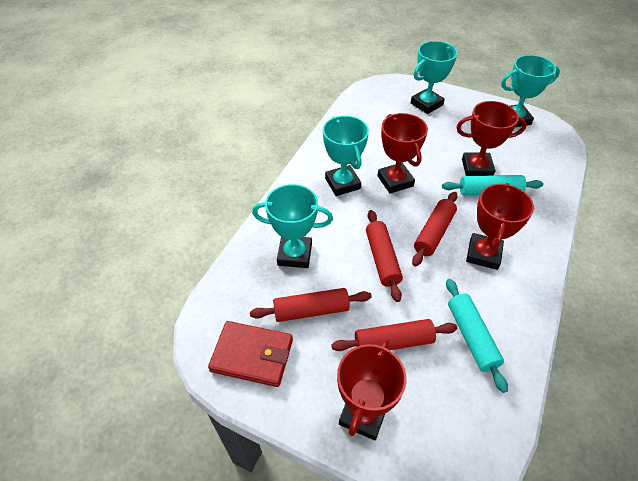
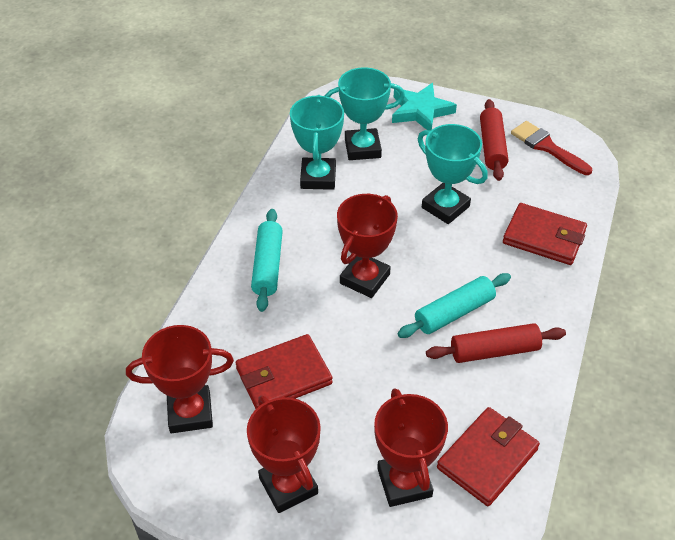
red brush: none = 0 -> [511,121,592,175] = 1
red rolling pin: [250,288,372,322] [331,319,457,351] [366,210,403,302] [412,192,457,266] = 4 -> [426,323,566,363] [480,99,508,181] = 2
red wallet: [208,321,293,387] = 1 -> [235,334,333,409] [437,407,540,506] [503,203,587,265] = 3
turquoise star: none = 0 -> [392,83,457,131] = 1
turquoise trophy: [252,184,333,268] [323,116,369,196] [411,41,457,114] [501,55,560,127] = 4 -> [290,95,344,190] [325,67,405,160] [418,124,488,224] = 3

